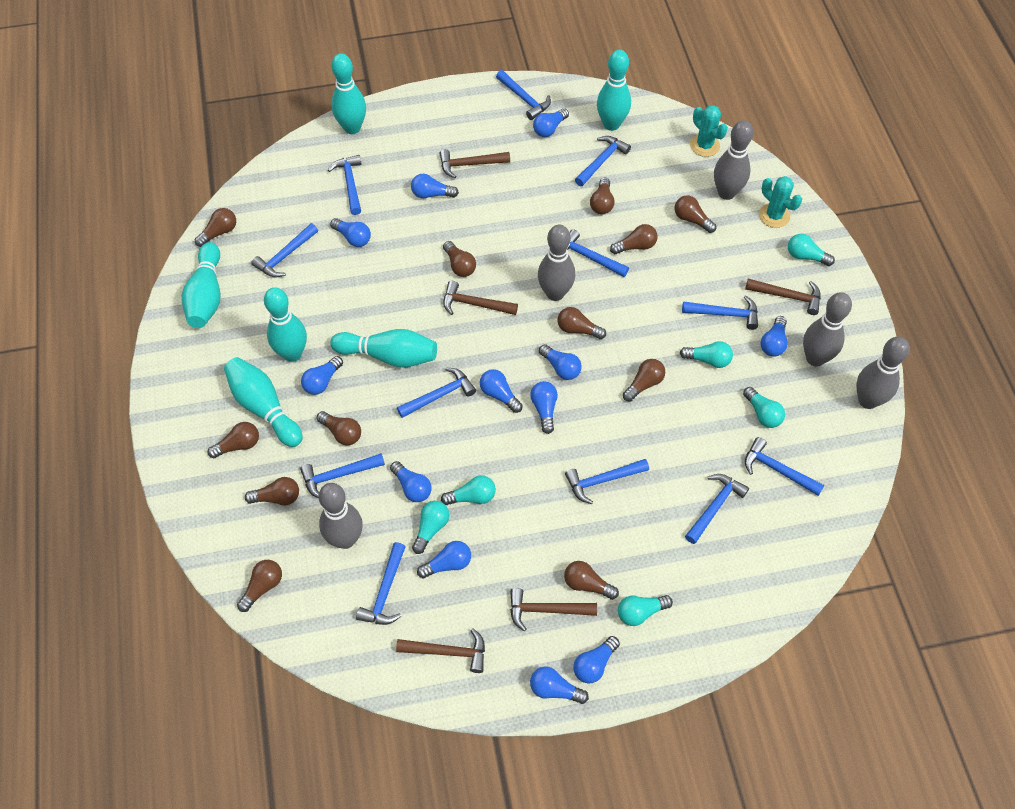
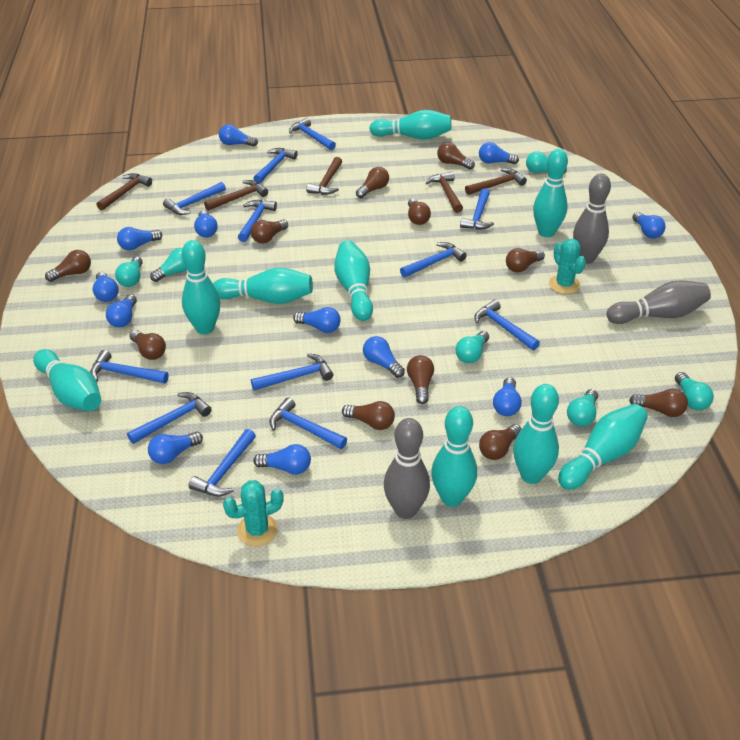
brown light bulb: [195,208,236,247] [208,422,259,458] [237,560,282,612] [245,477,299,505] [316,411,361,445] [443,241,476,277] [558,307,606,339] [564,561,619,600] [590,178,615,214] [610,224,658,254] [623,359,665,402] [674,195,716,233] = 12 -> [45,250,91,282] [129,330,166,360] [251,220,288,244] [342,401,395,430] [356,167,389,198] [407,355,434,404] [408,198,431,225] [437,142,475,170] [479,424,521,460] [506,248,545,272] [629,389,688,417] = 11
grey bowling pin: [319,483,363,549] [538,225,575,301] [714,120,753,200] [803,292,852,367] [856,337,910,409] = 5 -> [384,418,430,519] [573,174,611,264] [607,281,711,324] = 3
turquoise bowling pin: [182,242,221,328] [224,357,303,447] [264,287,307,362] [330,329,437,368] [331,53,366,134] [597,50,631,131] = 6 -> [33,349,101,411] [182,240,220,334] [213,267,313,304] [335,240,373,321] [369,110,451,140] [431,406,477,507] [513,384,559,484] [533,149,568,237] [558,404,648,490] = 9

